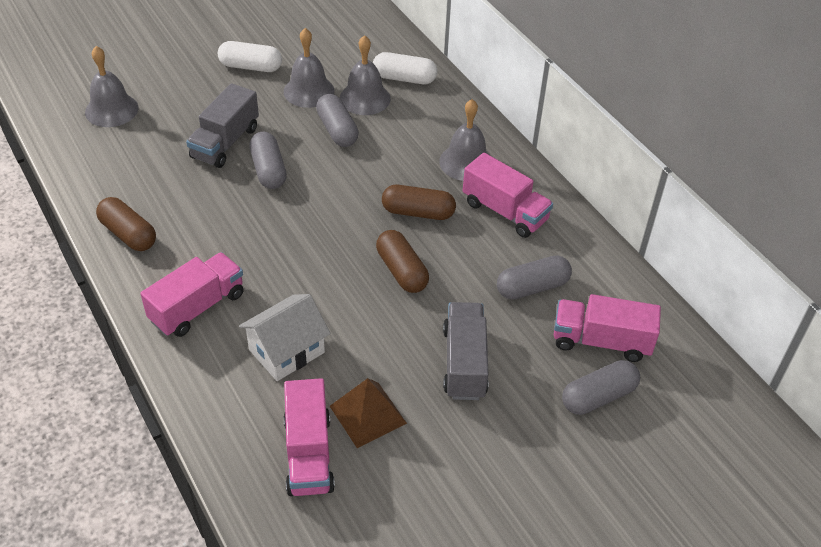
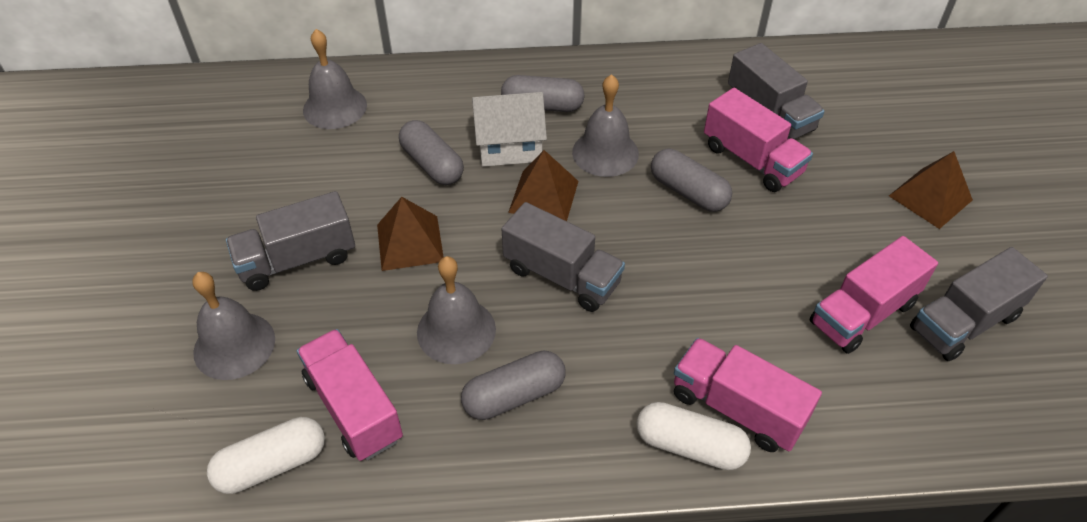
brown capsule: [96,197,156,251] [376,230,429,293] [382,185,456,220] = 3 -> none = 0
brown pyramid: [330,378,407,448] = 1 -> [377,197,444,271] [508,150,578,221] [889,151,973,229] = 3
grey truck: [186,83,259,168] [443,302,489,400] = 2 -> [226,191,355,291] [501,202,625,312] [728,43,825,139] [910,247,1048,361] = 4

